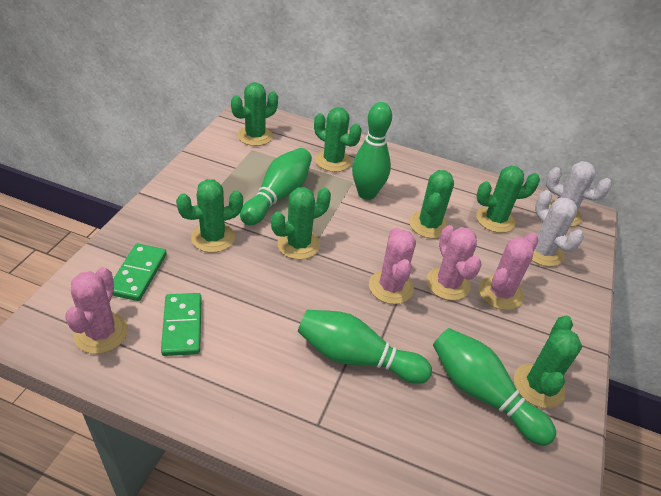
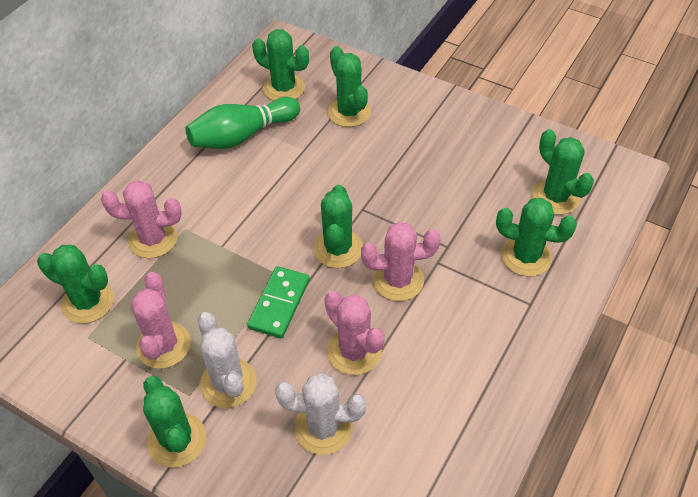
green bowling pin: [240,148,312,225] [298,310,432,384] [352,102,392,200] [433,328,556,446] = 4 -> [186,97,300,149] = 1
green domino: [112,243,167,301] [161,293,202,356] = 2 -> [247,266,310,338] = 1

